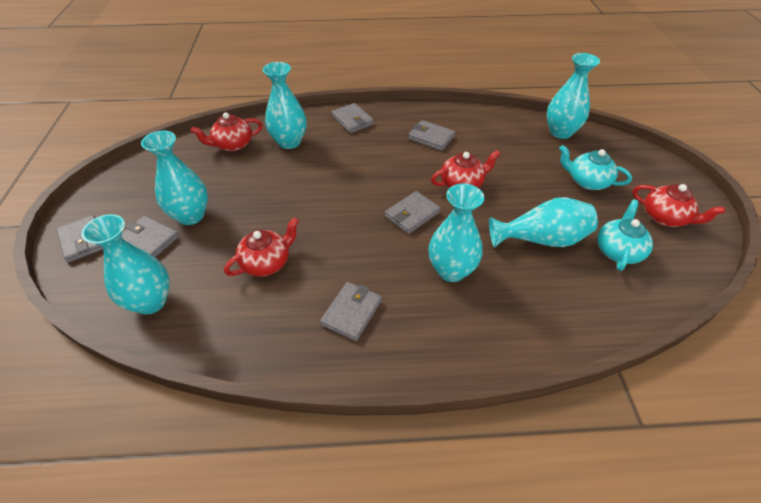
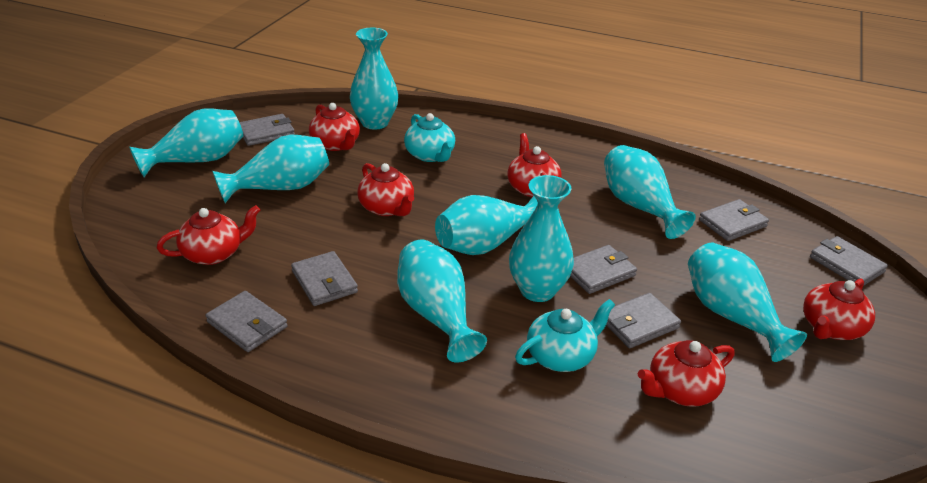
grey wallet: [56,215,103,263] [122,215,179,257] [320,282,382,341] [332,103,374,133] [385,191,440,234] [408,120,455,151] = 6 -> [206,291,288,352] [239,114,295,146] [291,251,358,306] [570,245,637,294] [606,293,681,348] [699,199,769,241] [810,236,888,286] = 7
red teapot: [191,113,263,151] [224,217,299,276] [431,150,500,188] [632,184,725,227] = 4 -> [157,205,261,265] [309,103,360,151] [357,163,414,216] [507,133,562,197] [638,340,735,407] [803,279,875,340] = 6
turquoise vase: [82,214,170,315] [141,131,208,225] [263,62,306,149] [428,184,484,282] [489,197,598,248] [547,53,600,139] = 6 -> [129,109,243,177] [212,135,329,203] [350,28,398,130] [397,240,487,362] [435,195,538,255] [509,175,574,302] [604,145,696,239] [688,242,807,362] = 8

